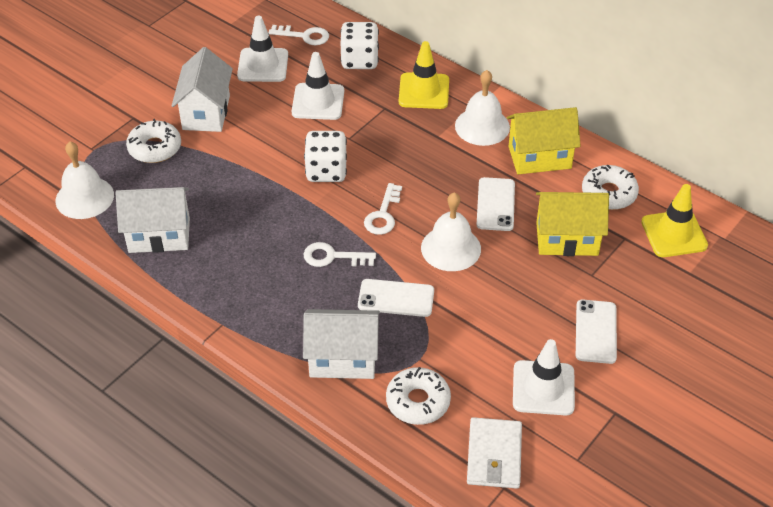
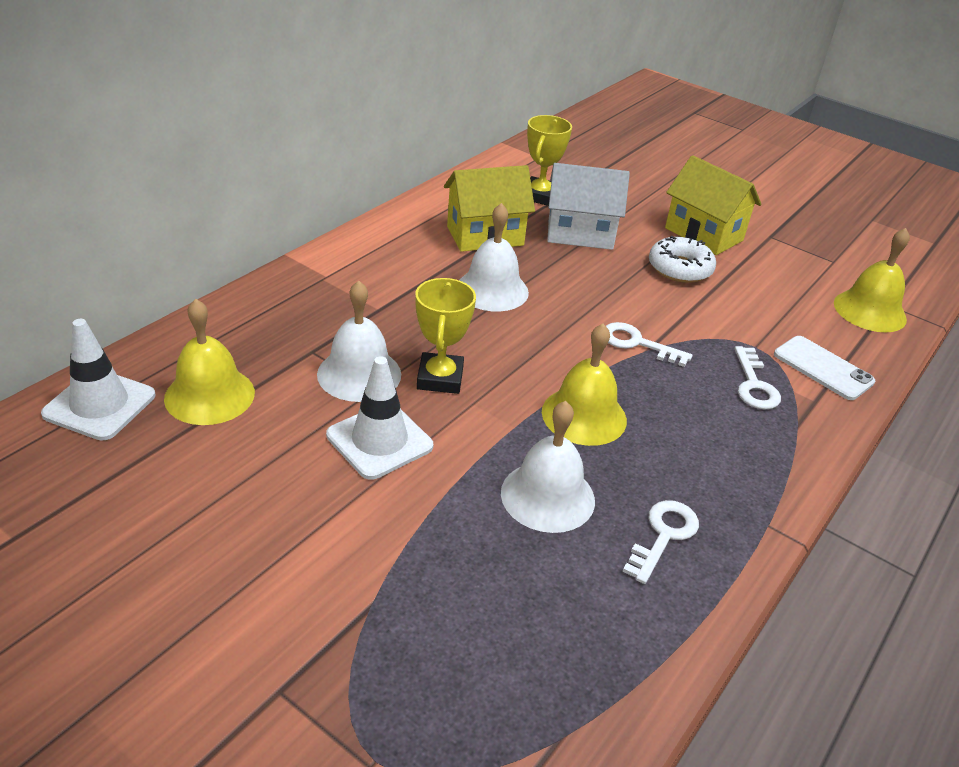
white dice: [304,131,347,182] [340,22,379,69] = 2 -> none = 0
white donut: [126,119,181,163] [386,367,451,425] [582,165,639,210] = 3 -> [649,236,716,283] = 1
white house: [116,187,190,253] [172,47,233,132] [303,309,380,379] = 3 -> [547,163,630,250] = 1
white phone: [358,279,434,317] [476,177,515,231] [576,300,617,364] = 3 -> [774,336,875,400] = 1
white traffic cone: [237,16,288,82] [292,52,344,120] [513,339,575,416] = 3 -> [41,319,155,441] [326,356,433,480] = 2
white wallet: [467,417,522,489] = 1 -> none = 0
yellow bell: none = 0 -> [164,299,255,425] [542,324,627,446] [834,228,910,332] = 3
yellow traffic cone: [399,41,449,109] [641,184,708,257] = 2 -> none = 0
yellow trophy: none = 0 -> [416,278,476,394] [527,115,572,206] = 2

